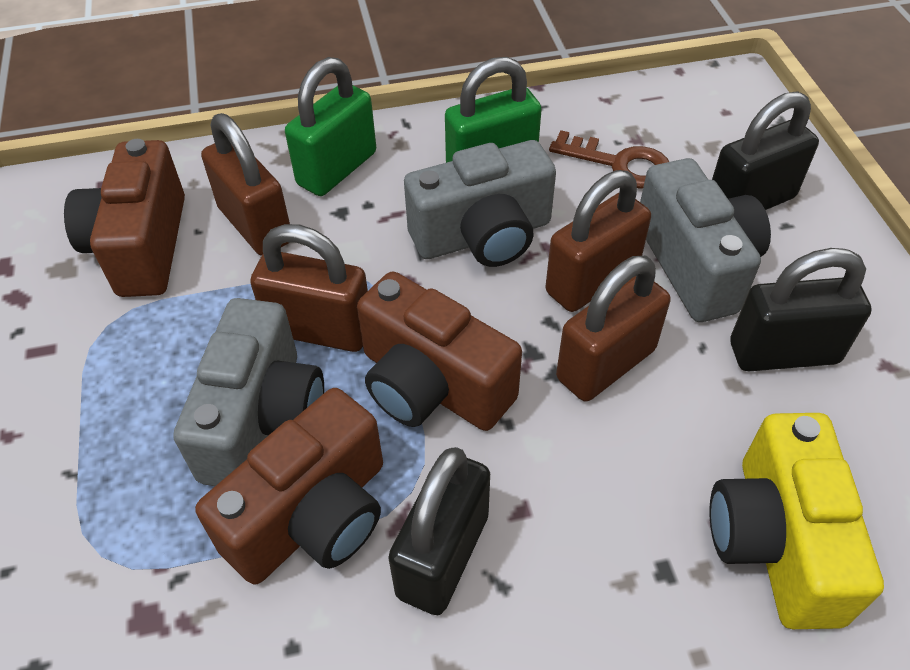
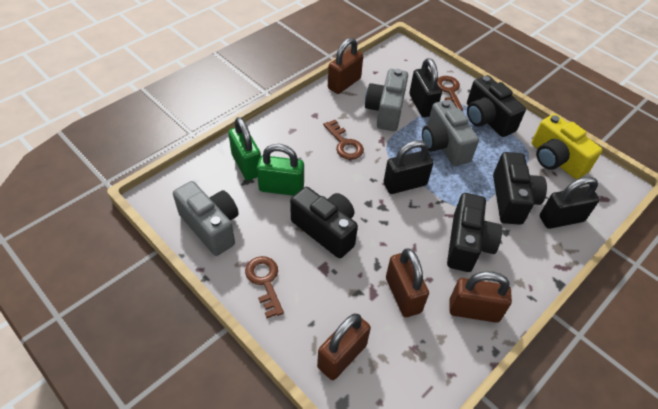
black camera: none = 0 -> [290,187,358,258] [447,193,502,272] [467,75,526,137] [493,152,547,225] = 4
brown camera: [64,139,185,297] [195,388,383,585] [357,272,522,431] = 3 -> none = 0
brown key: [549,130,669,189] = 1 -> [245,256,284,318] [323,120,364,160] [437,76,463,111] = 3

